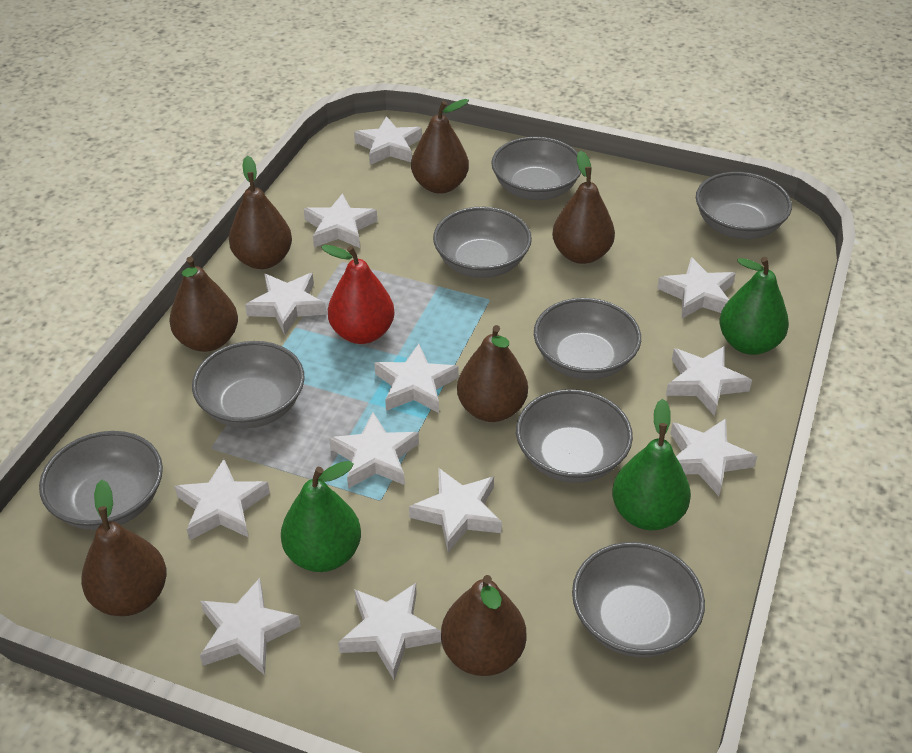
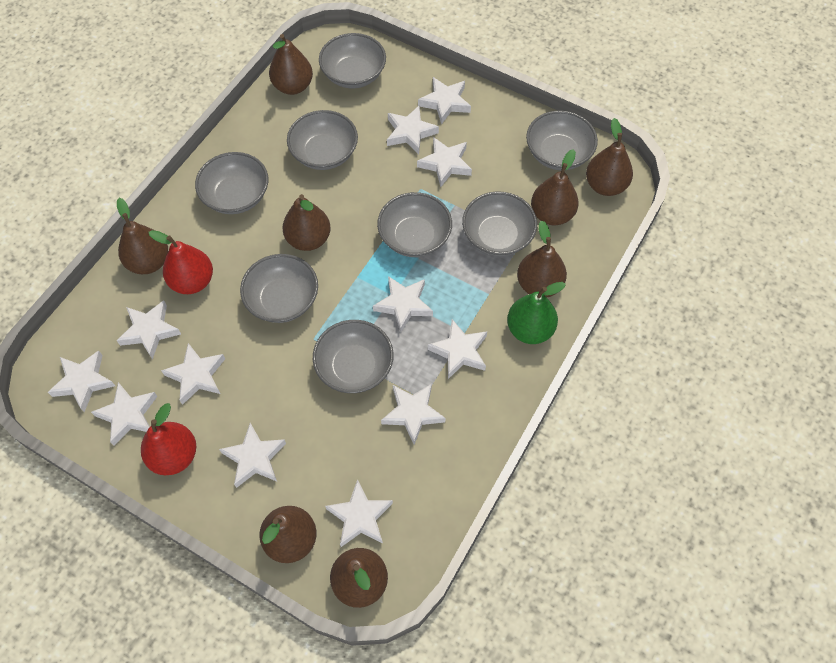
brown pear: [81,480,167,616] [169,257,238,352] [229,156,292,269] [411,99,469,194] [441,575,526,676] [457,325,528,422] [552,151,615,264] = 7 -> [117,198,168,274] [259,506,317,563] [269,34,313,95] [282,194,331,251] [330,548,388,608] [517,221,567,298] [531,149,579,225] [586,118,633,196] = 8
green pear: [281,461,361,572] [612,399,691,530] [719,257,789,355] = 3 -> [507,282,566,344] = 1
red pear: [321,245,395,344] = 1 -> [141,403,196,475] [148,230,213,294] = 2

